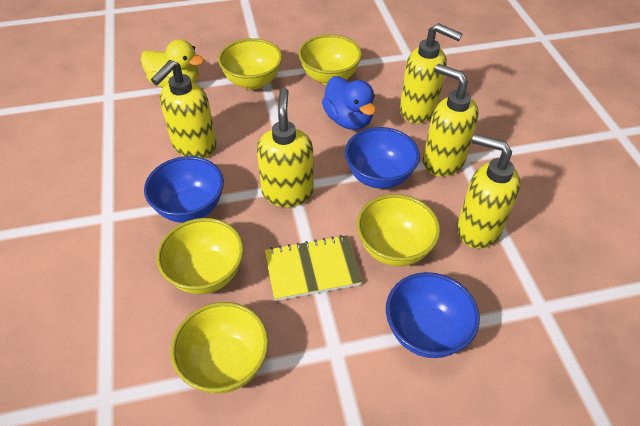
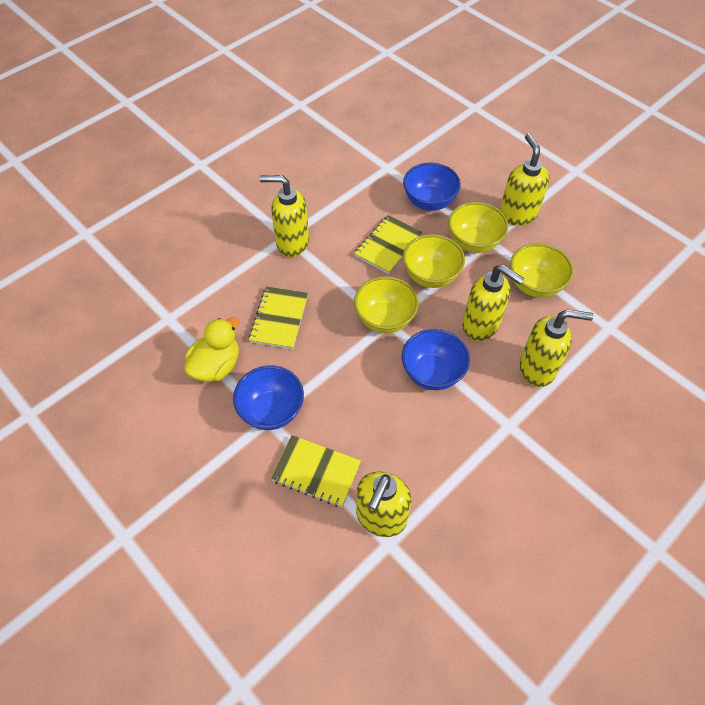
blue duck: [322,76,376,130] = 1 -> none = 0
yellow bowl: [156,218,244,294] [171,302,269,394] [218,38,282,90] [298,34,362,85] [357,194,440,266] = 5 -> [354,276,419,333] [403,234,465,288] [448,202,508,253] [510,243,573,298] = 4
yellow notebook: [265,235,362,301] = 1 -> [249,286,308,349] [271,435,361,507] [354,215,422,274] = 3

